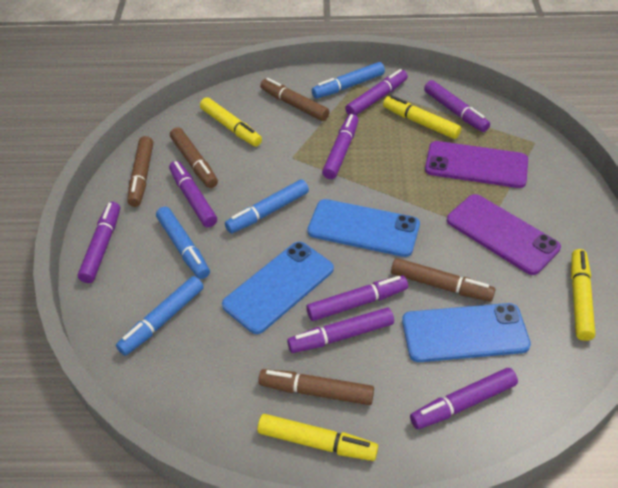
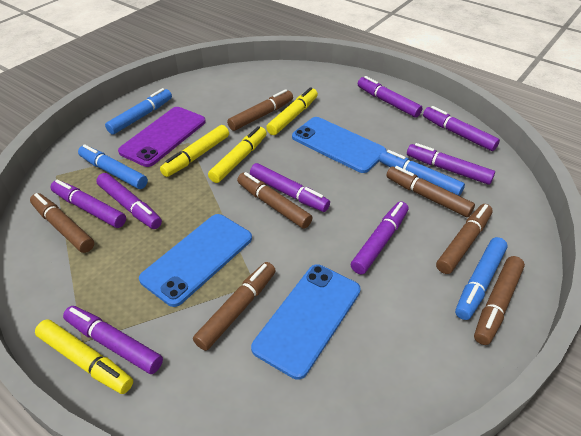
brown marker: [127,136,153,207] [170,127,218,188] [258,369,374,405] [260,78,330,121] [391,258,495,302] = 5 -> [30,193,94,253] [193,262,276,351] [227,89,293,131] [237,172,312,229] [386,166,475,217] [436,204,493,274] [474,256,525,345] = 7
purple phone: [425,141,528,188] [447,194,561,275] = 2 -> [118,107,206,167] = 1

